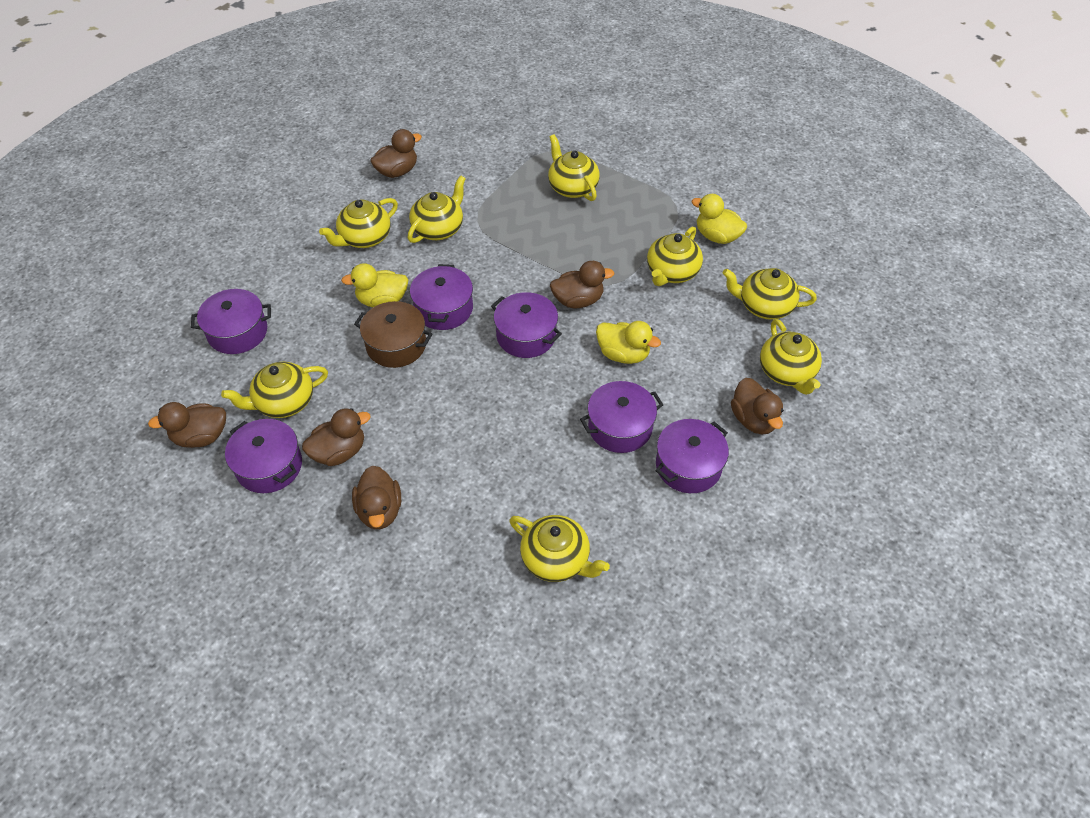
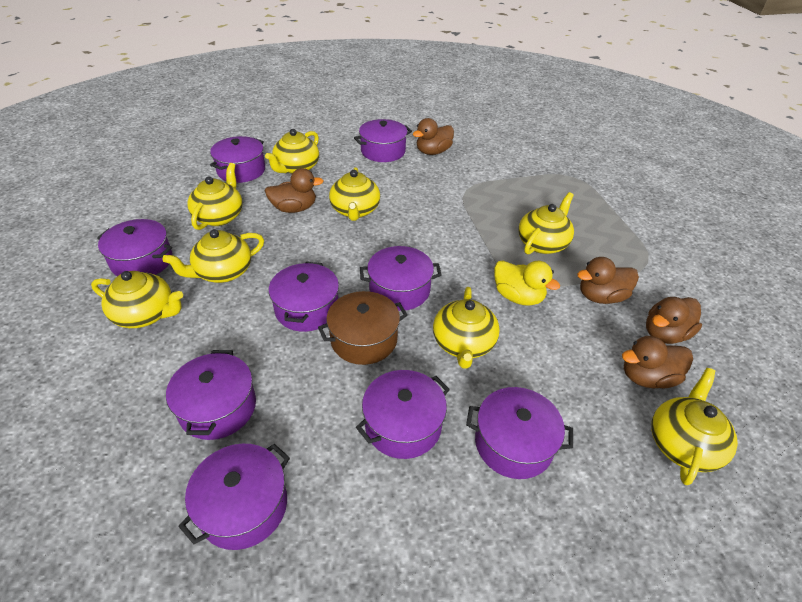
brown duck: [148,402,226,448] [302,408,371,466] [352,466,401,529] [370,129,422,178] [550,261,614,309] [731,378,784,434] = 6 -> [265,168,323,213] [413,118,454,155] [577,257,639,304] [622,336,693,388] [646,297,702,344] = 5
purple pot: [191,289,271,354] [225,419,302,493] [410,264,473,330] [491,292,562,358] [580,381,663,453] [655,419,729,493] = 6 -> [97,219,172,276] [166,350,256,440] [178,444,290,550] [210,136,265,183] [269,262,339,332] [354,119,412,162] [356,370,450,459] [360,246,442,311] [466,387,573,479] = 9
yellow duck: [341,264,408,307] [596,321,661,364] [692,194,747,244] = 3 -> [494,260,560,306] = 1

